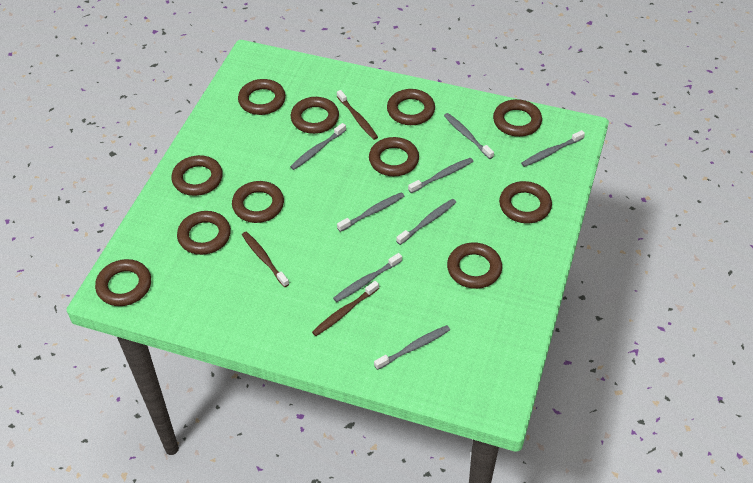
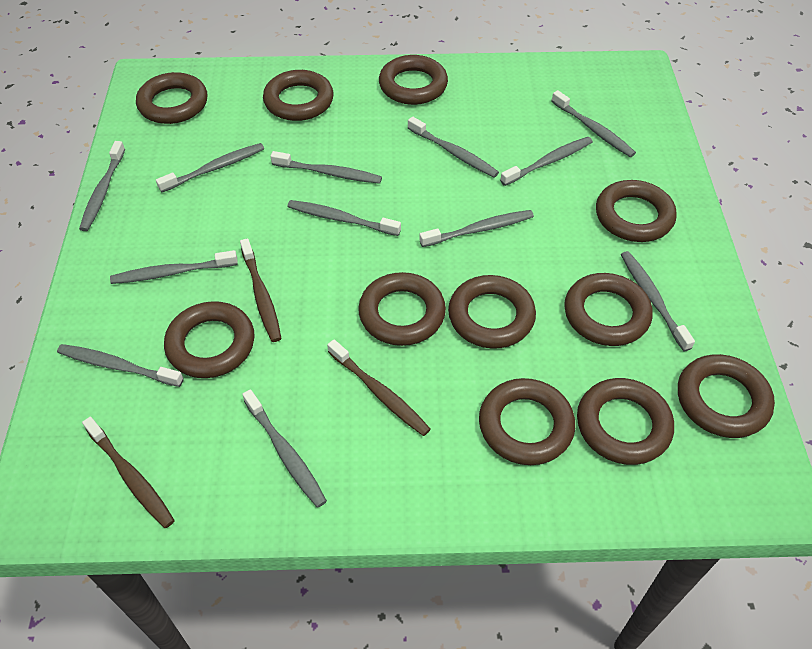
grey toothbrush: [290,123,346,170] [333,253,402,302] [337,192,404,232] [374,325,450,370] [396,199,456,245] [408,158,474,193] [444,113,494,159] [521,130,585,167] = 8 -> [57,344,184,387] [79,141,125,231] [110,250,238,284] [156,143,264,192] [242,389,327,508] [270,151,382,184] [287,200,401,236] [408,117,499,178] [419,210,534,247] [500,137,593,186] [551,90,636,157] [621,251,695,351] = 12

